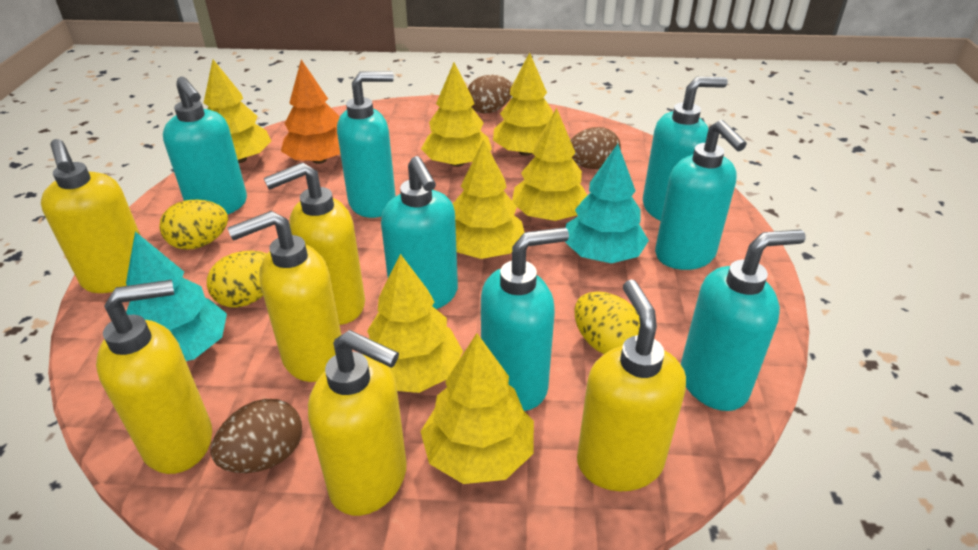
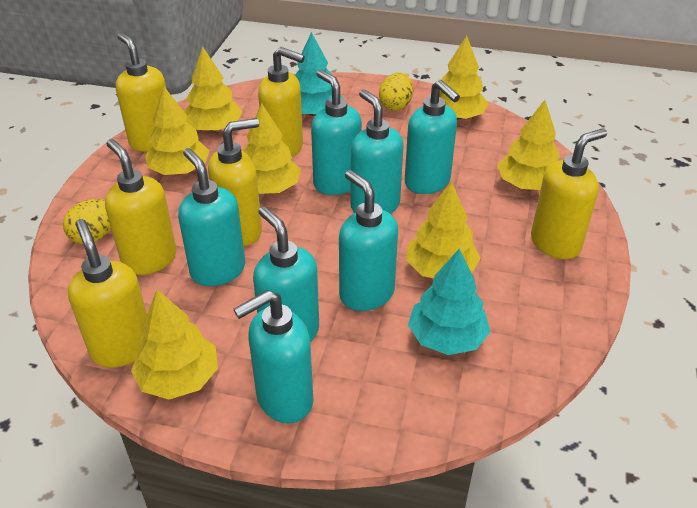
brown egg: [210,399,302,473] [468,75,512,113] [570,127,621,169] = 3 -> none = 0
orange tree: [281,59,340,164] = 1 -> none = 0
yellow egg: [159,199,228,250] [207,251,267,308] [574,291,640,354] = 3 -> [63,199,111,244] [379,73,413,111] = 2

